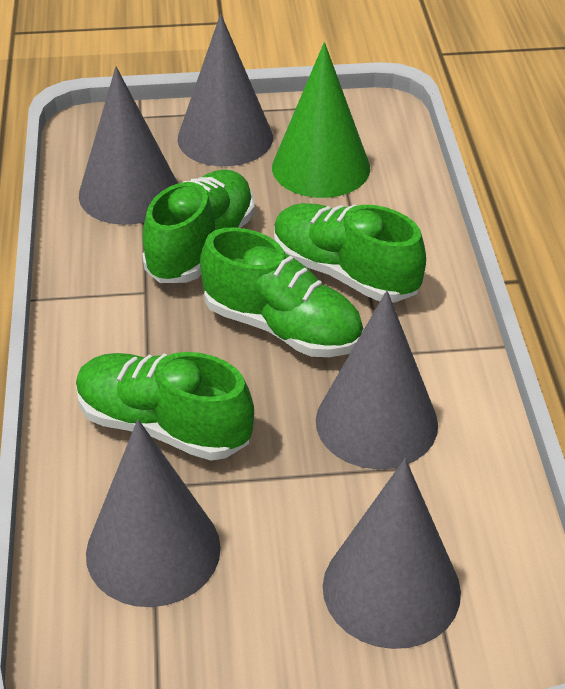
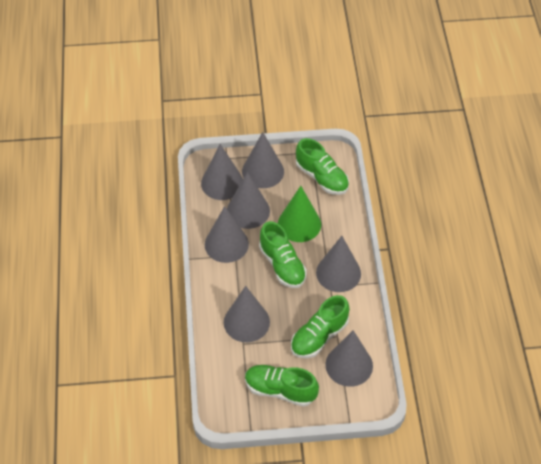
grey cone: [79,67,178,225] [86,419,221,607] [178,14,273,166] [316,291,438,469] [323,459,461,649] = 5 -> [201,144,243,200] [205,206,249,263] [224,286,270,342] [227,172,270,229] [242,132,284,188] [316,236,361,292] [325,330,373,387] = 7

